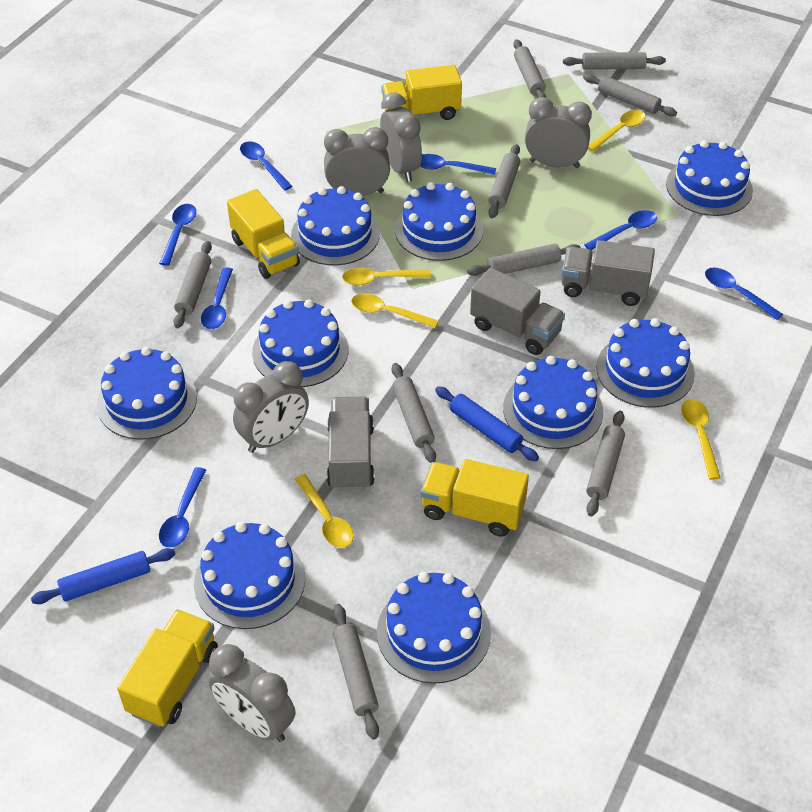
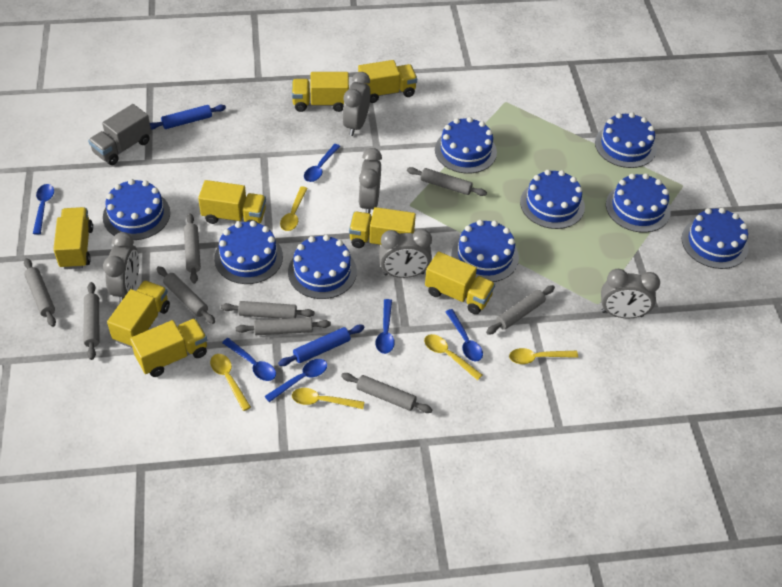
blue spoon: [159,204,196,266] [159,467,206,548] [201,267,233,329] [240,142,292,190] [420,154,496,175] [584,210,657,250] [705,267,783,320] = 7 -> [33,184,54,235] [222,338,276,381] [265,359,327,402] [304,144,341,182] [375,299,395,354] [445,309,483,362] = 6
grey truck: [327,397,375,491] [470,268,565,355] [562,240,655,306] = 3 -> [88,104,151,165] = 1
yellow truck: [117,609,218,727] [227,189,300,279] [381,65,462,120] [421,459,529,537] = 4 -> [53,207,93,269] [107,280,170,348] [130,318,207,377] [198,180,266,224] [292,72,349,112] [349,207,416,248] [358,60,417,103] [425,251,495,314] = 8

